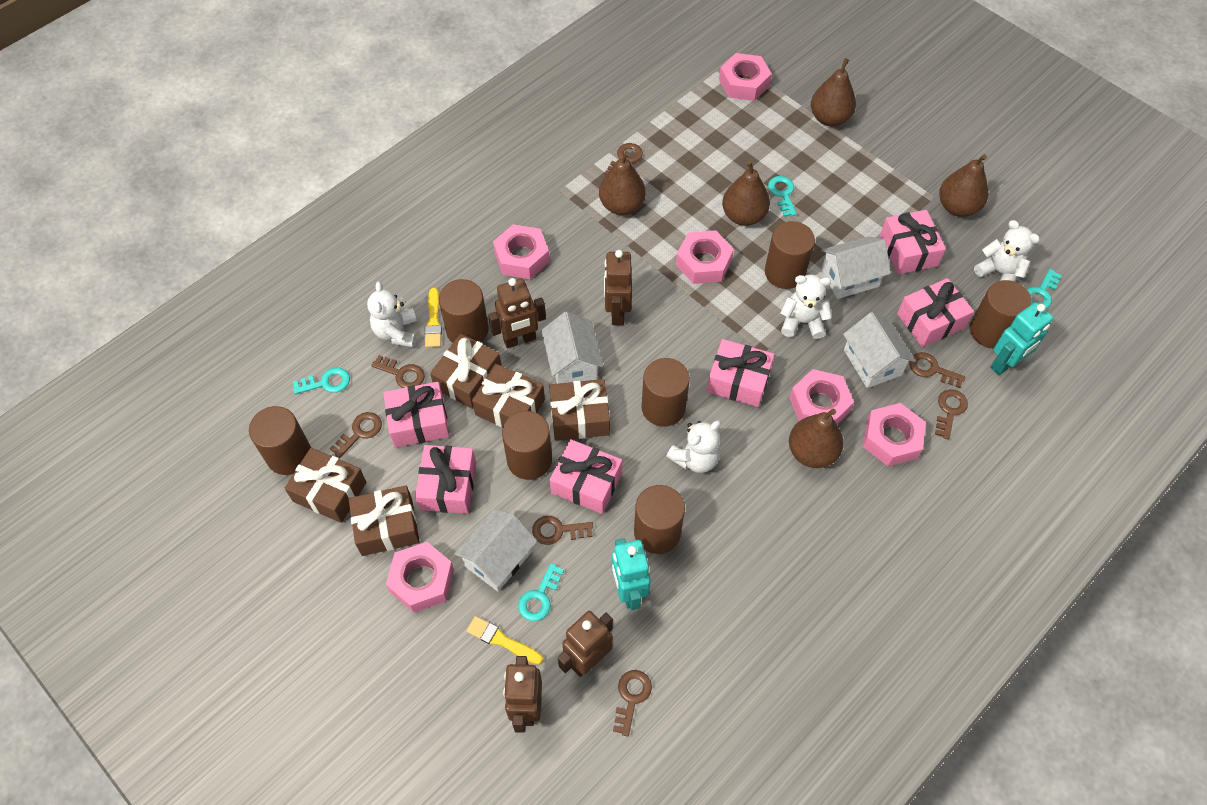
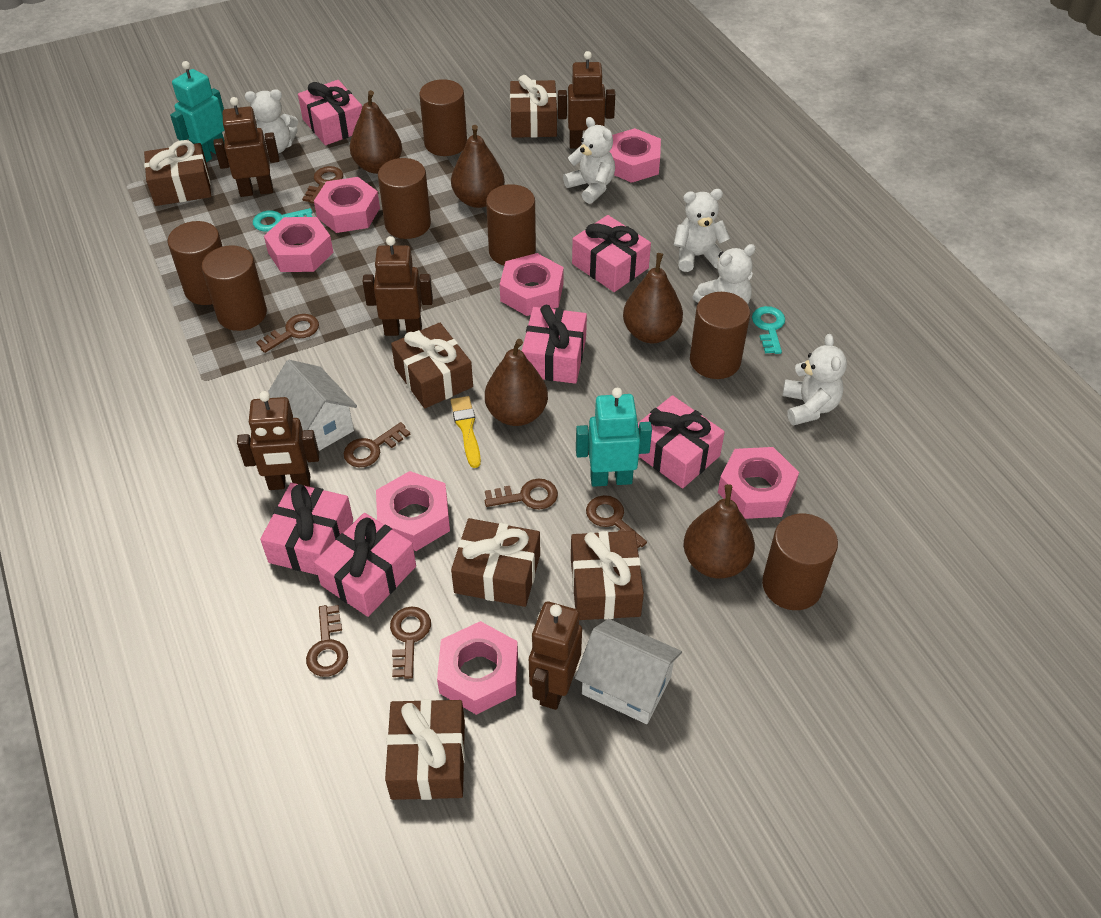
brown gift: [285,448,366,523] [349,485,420,556] [430,333,501,409] [472,364,545,427] [549,379,610,441] = 5 -> [144,140,211,206] [385,699,465,800] [391,323,473,408] [451,518,540,607] [510,75,557,138] [571,531,644,620] = 6
brown robot: [488,278,546,348] [503,656,542,733] [558,611,613,677] [604,250,632,325] = 4 -> [214,97,279,197] [237,391,319,490] [362,236,433,336] [529,602,582,710] [558,51,615,149] = 5
pink nut: [386,542,454,612] [493,224,550,279] [676,230,734,284] [719,53,772,101] [789,369,854,424] [863,403,926,466] = 6 -> [264,217,333,272] [314,177,380,233] [376,471,450,551] [437,621,518,715] [500,253,564,316] [609,128,661,183] [718,447,799,519] = 7
turquoise key: [293,367,350,394] [518,563,564,621] [768,176,797,217] [1027,269,1062,309] = 4 -> [253,208,312,232] [752,306,785,354] = 2
white house: [454,509,537,592] [541,311,603,384] [821,236,891,299] [843,312,916,388] = 4 -> [268,360,357,451] [575,619,682,724] = 2
white teddy bear: [367,282,417,347] [666,421,721,473] [780,275,832,339] [974,220,1040,282] = 4 -> [245,89,298,153] [563,117,615,204] [674,189,731,272] [693,244,756,304] [782,334,847,425] = 5
yellow brush: [425,288,442,348] [466,616,543,665] = 2 -> [451,396,481,468] = 1

